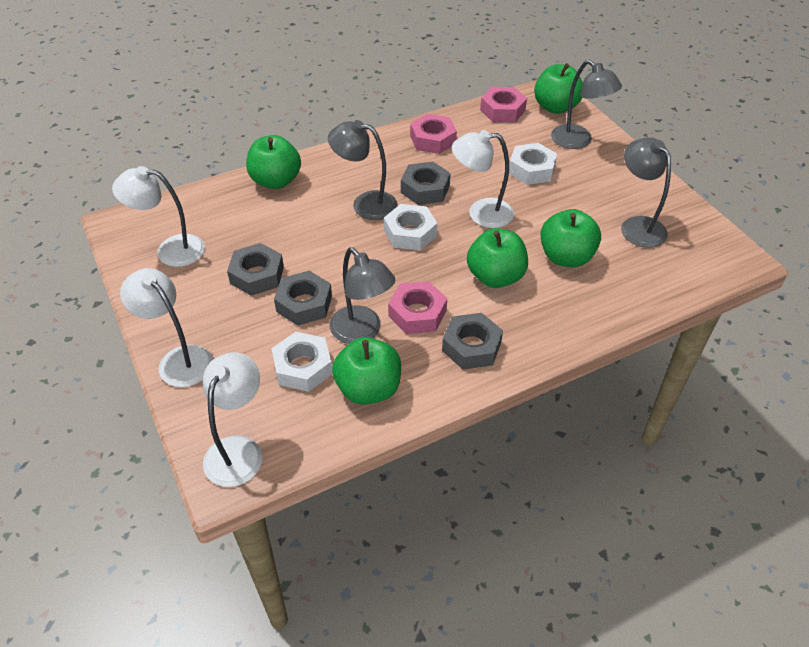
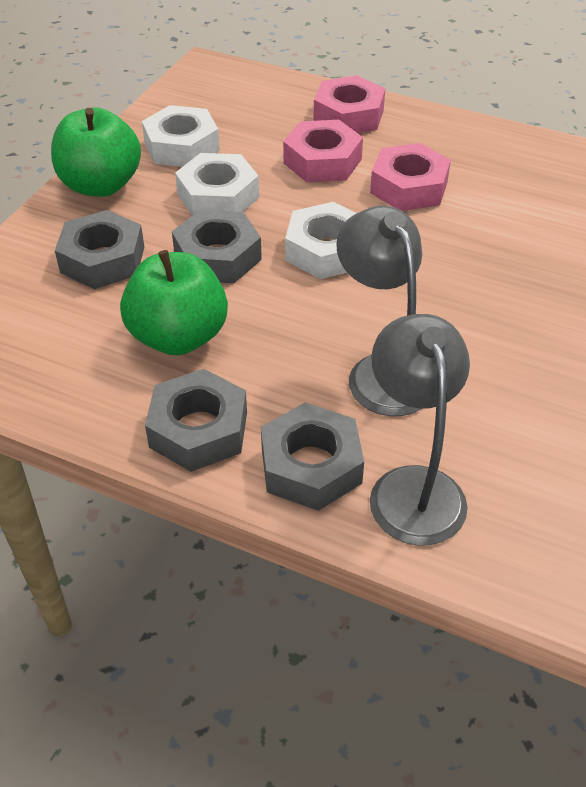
green apple: [246,135,301,189] [332,337,401,405] [467,228,528,288] [534,63,583,114] [540,209,601,267] = 5 -> [51,107,141,197] [120,250,228,355] = 2
grey lamp: [328,120,398,220] [330,247,395,344] [551,60,622,149] [621,138,671,248] = 4 -> [336,206,422,416] [370,314,470,546] = 2
white lamp: [112,166,205,267] [120,268,213,387] [203,352,262,487] [452,130,514,228] = 4 -> none = 0

